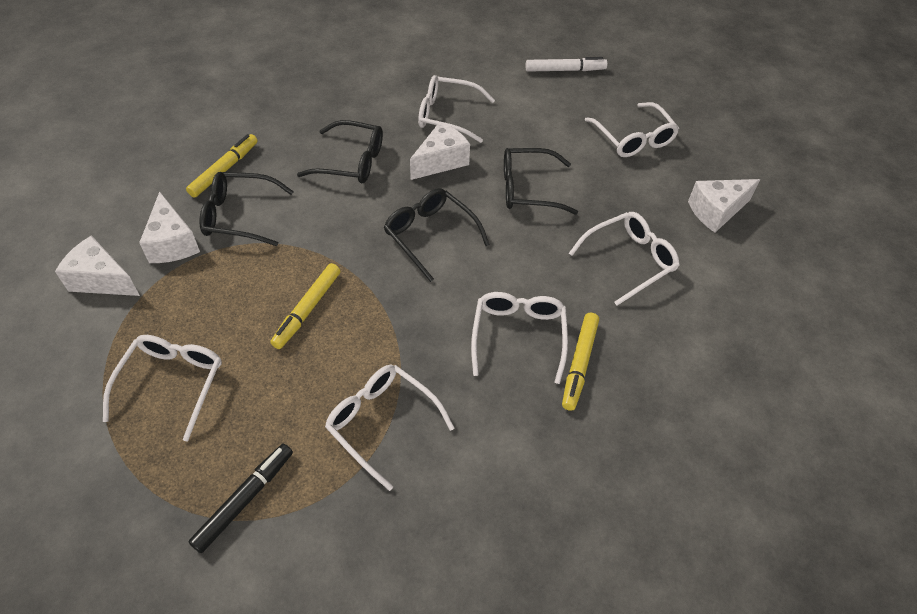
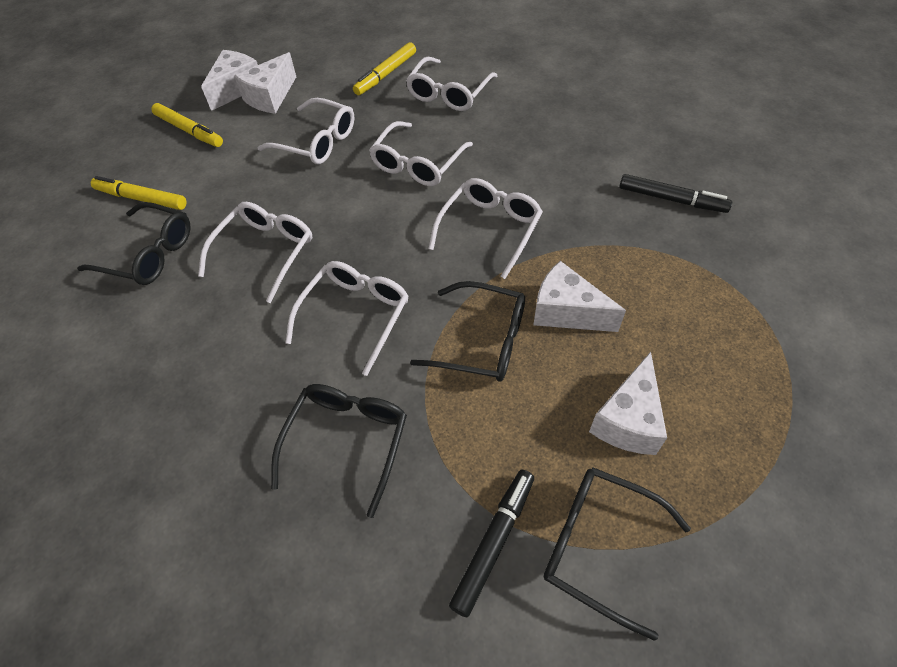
black marker: [188,444,293,553] = 1 -> [449,469,534,617] [619,174,732,213] = 2
white marker: [526,57,608,72] = 1 -> none = 0

